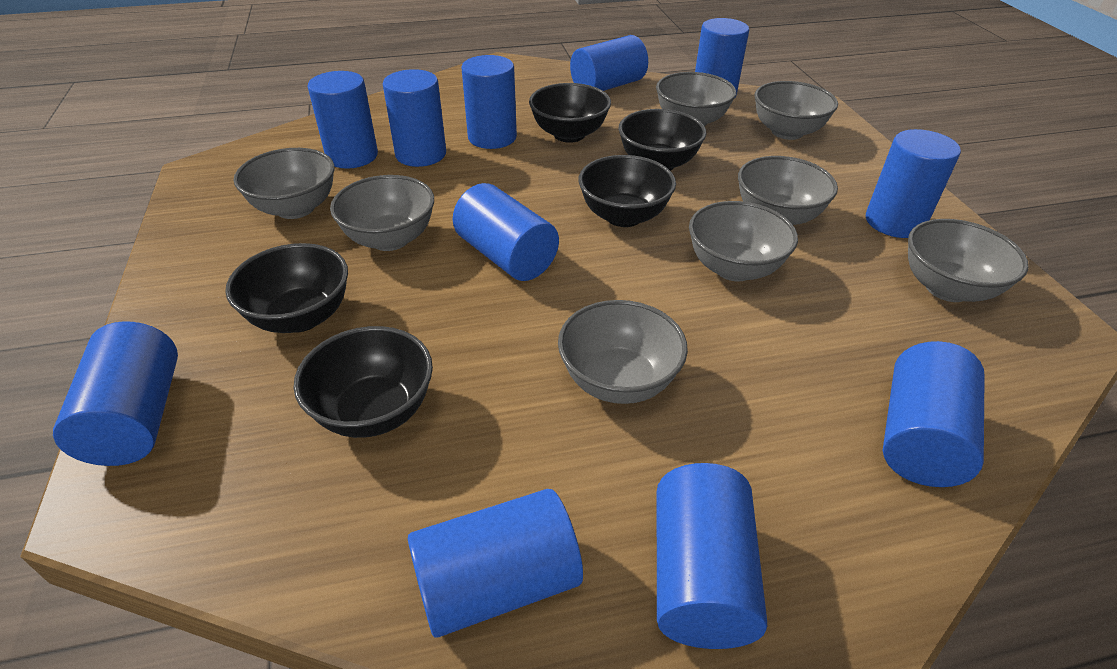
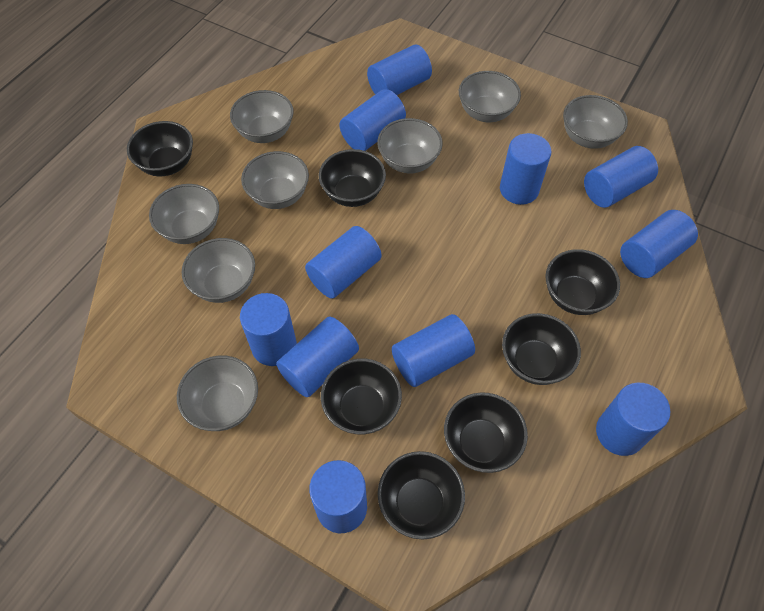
black bowl: [225,243,348,333] [294,326,433,438] [529,83,611,143] [578,155,676,227] [619,109,706,171] = 5 -> [127,121,193,176] [319,149,386,207] [321,358,402,434] [378,451,465,539] [444,392,528,473] [502,313,581,385] [545,249,620,315] = 7

